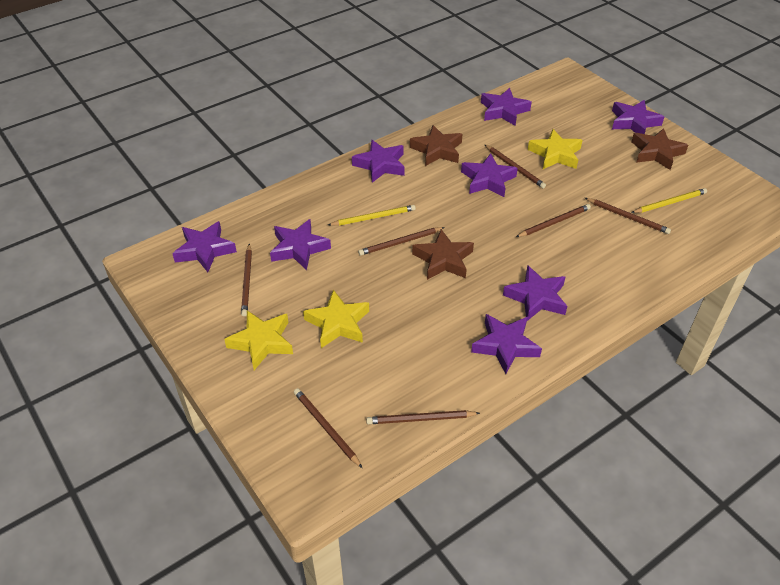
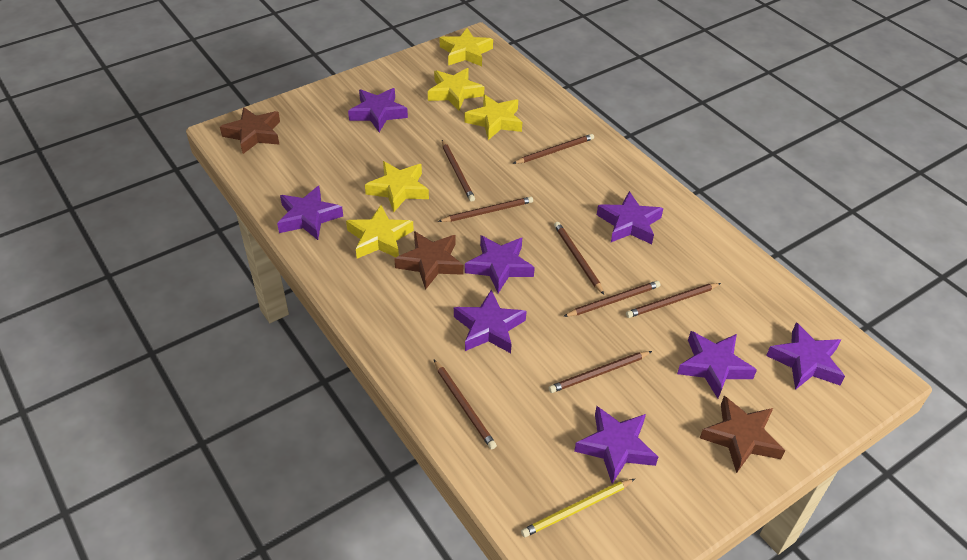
brown pencil: [241,243,252,316] [294,388,362,468] [358,227,445,256] [366,410,480,424] [484,144,546,188] [516,204,591,237] [585,198,671,234] = 7 -> [434,360,497,449] [438,197,533,222] [442,140,475,202] [513,134,594,164] [549,351,652,393] [554,222,604,295] [563,281,660,317] [626,283,721,318] = 8
yellow pencil: [328,205,416,226] [631,188,707,213] = 2 -> [521,479,635,537] = 1
yellow star: [224,311,293,370] [303,290,369,348] [528,129,583,169] = 3 -> [346,205,414,259] [365,161,429,212] [428,68,484,111] [440,28,493,66] [465,94,522,140] = 5

